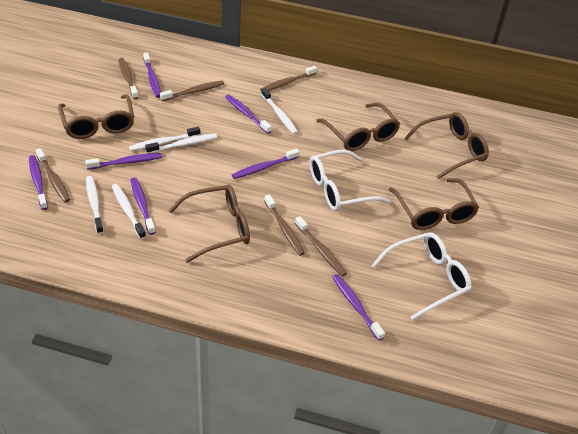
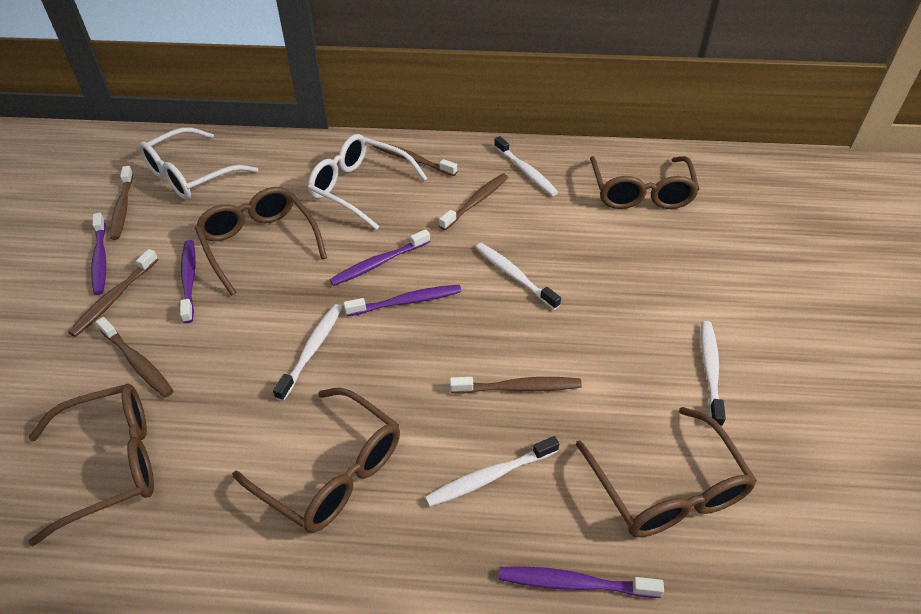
purple toothbrush: [29,155,48,210] [85,153,162,170] [131,177,156,235] [143,52,161,98] [225,94,272,134] [232,148,299,179] [332,274,385,341] = 7 -> [91,213,106,295] [180,240,196,323] [329,229,430,286] [343,285,462,316] [498,566,664,598] = 5

